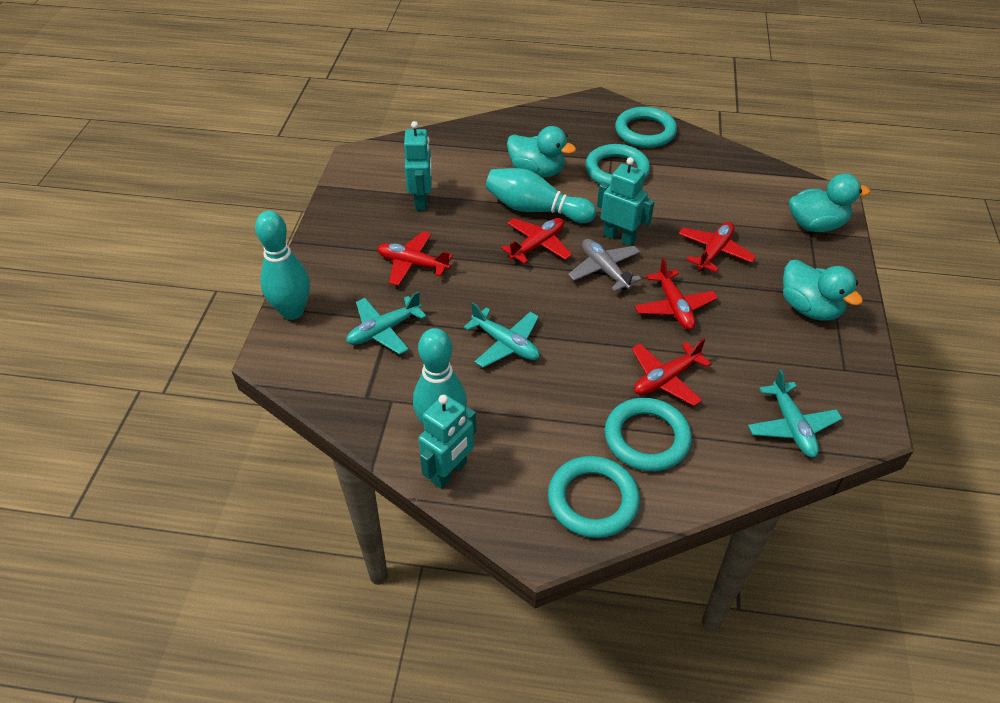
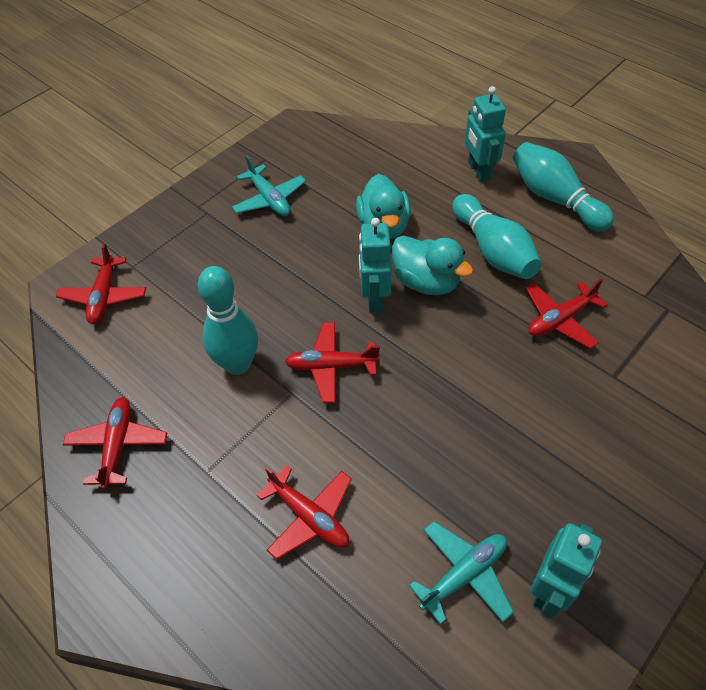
grey plane: [568,239,642,292] = 1 -> none = 0
turquoise duck: [507,126,576,178] [783,260,863,321] [789,173,870,232] = 3 -> [356,174,411,239] [392,236,473,295] = 2
turquoise plane: [346,291,427,355] [464,302,540,368] [748,369,842,457] = 3 -> [232,156,306,216] [409,521,514,625] = 2
turquoise ring: [548,456,640,538] [585,144,650,184] [604,398,692,471] [615,107,677,148] = 4 -> none = 0

